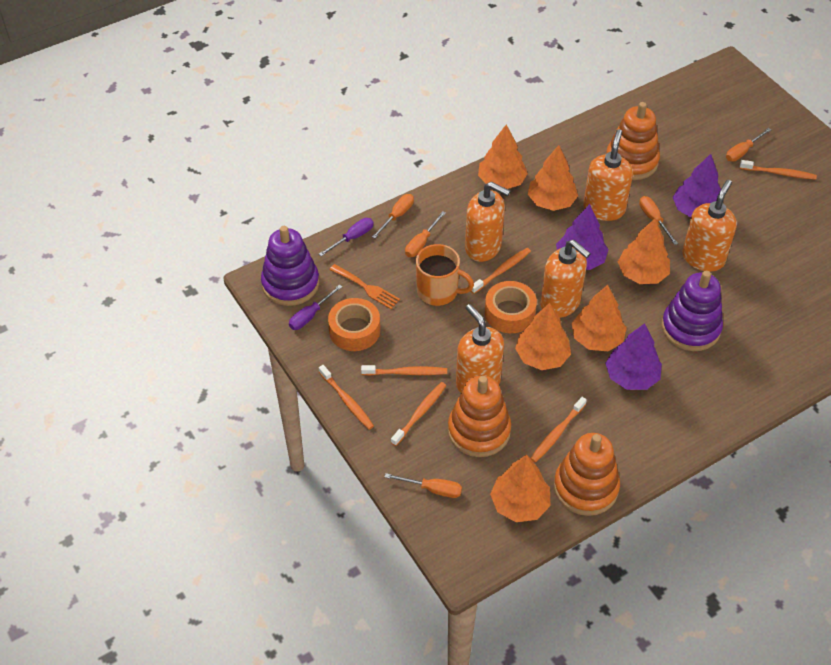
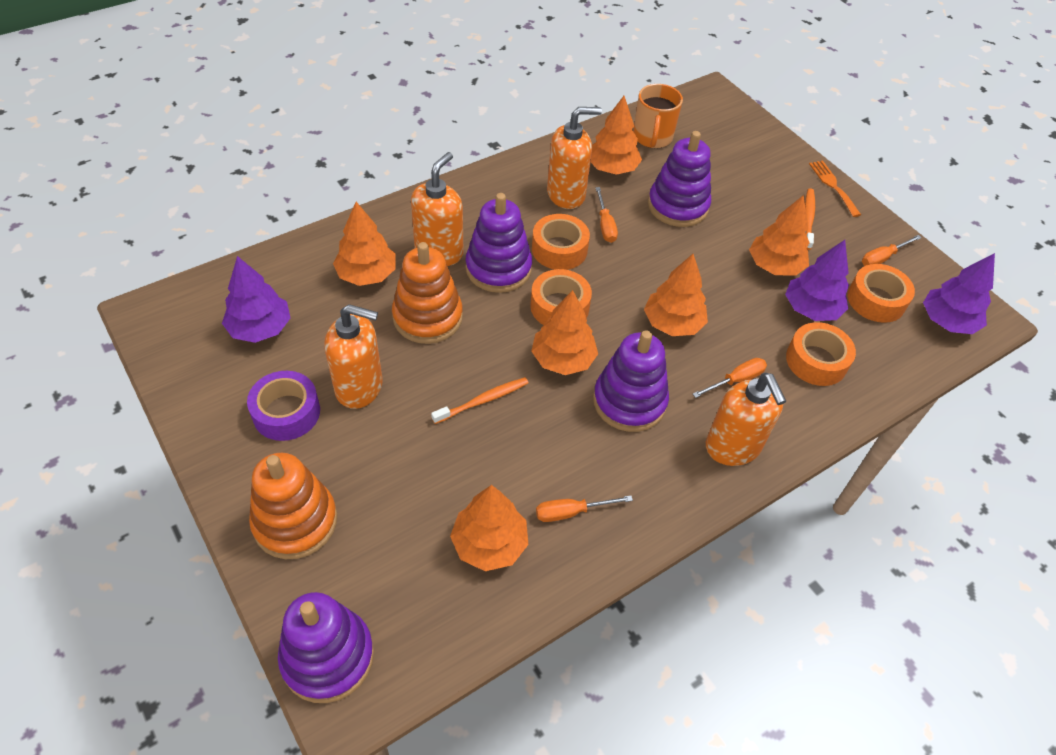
orange screwdriver: [372,194,414,238] [385,473,462,498] [405,211,446,257] [639,196,678,245] [726,128,771,162] = 5 -> [536,495,633,522] [595,187,618,243] [693,358,767,398] [862,235,922,266] = 4
orange soap dispenser: [456,304,504,393] [465,182,510,262] [541,240,591,318] [583,129,633,221] [682,180,737,272] = 5 -> [324,304,382,409] [411,152,464,266] [547,107,602,209] [706,373,786,466] = 4
orange stacking toy: [448,376,511,457] [554,433,620,516] [606,102,660,180] = 3 -> [249,453,337,559] [392,242,463,344] = 2
orange tape: [328,298,380,351] [485,281,537,333] = 2 -> [531,269,592,325] [532,214,590,270] [786,322,856,386] [848,264,915,323] = 4
orange toothbrush: [319,365,374,430] [361,365,447,376] [391,382,446,446] [471,248,531,294] [530,397,587,463] [740,160,817,180] = 6 -> [431,377,528,424] [805,188,815,250] = 2
purple screwdriver: [289,284,342,330] [319,218,374,256] = 2 -> none = 0
purple stacking toy: [261,226,319,306] [661,271,723,351] = 2 -> [278,592,374,703] [465,193,532,293] [593,330,669,432] [648,131,711,227] = 4
purple tape: none = 0 -> [247,371,320,441] = 1

